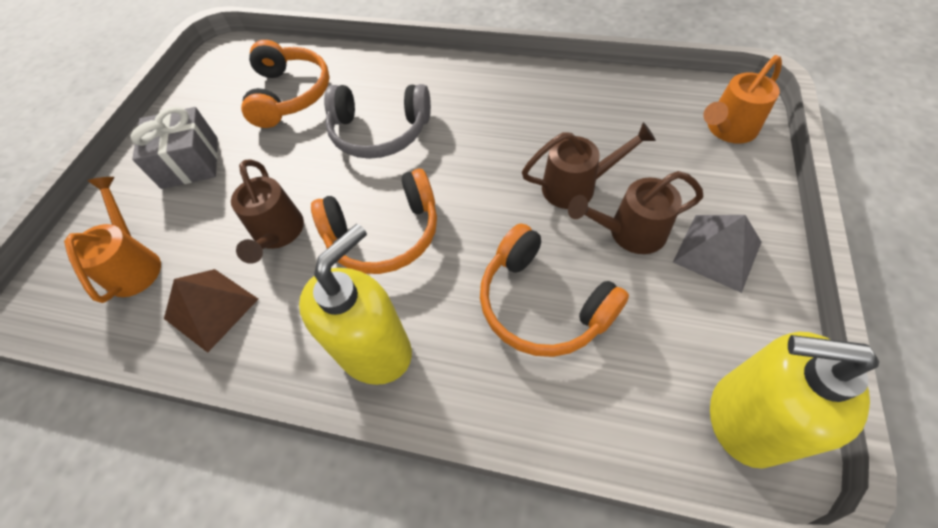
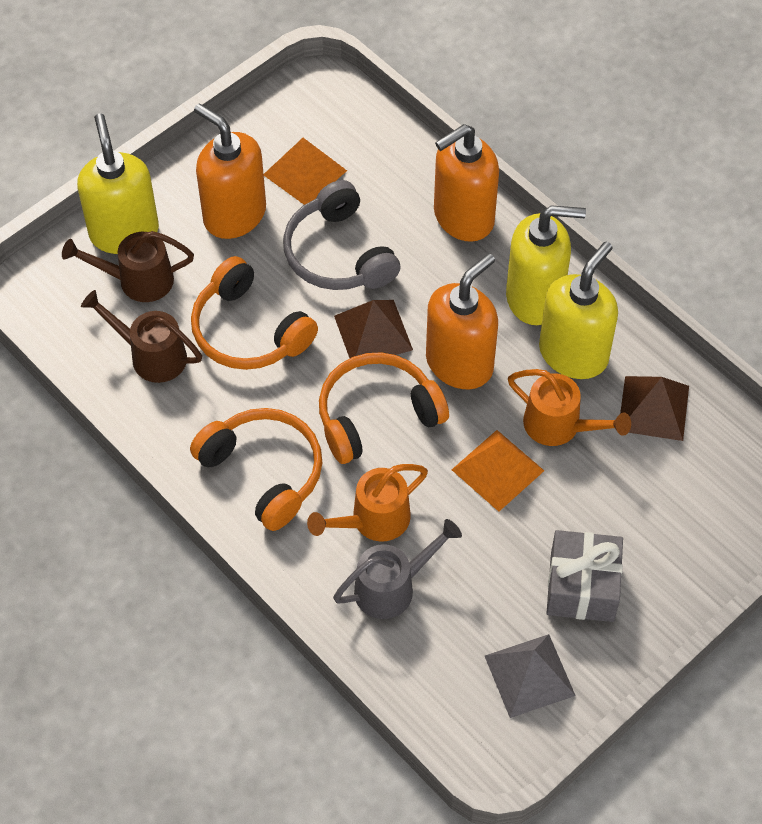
brown pyramid: [164,269,258,353] = 1 -> [334,300,413,358] [620,376,689,441] = 2
brown watering can: [231,160,304,264] [522,122,656,209] [568,171,703,254] = 3 -> [62,231,194,302] [81,290,202,383] = 2
grey watering can: none = 0 -> [333,519,462,619] = 1
orange pyramid: none = 0 -> [264,138,347,205] [452,430,544,512] = 2
orange soap dispenser: none = 0 -> [194,104,266,239] [426,253,498,389] [434,124,499,242] = 3
yellow soap dispenser: [299,224,412,385] [710,332,879,469] = 2 -> [77,113,159,254] [506,205,586,325] [539,242,618,379] = 3

